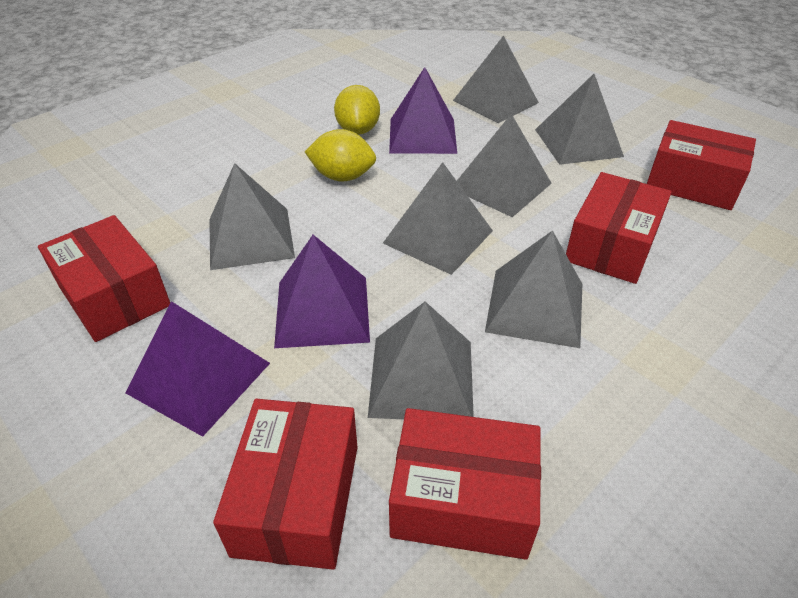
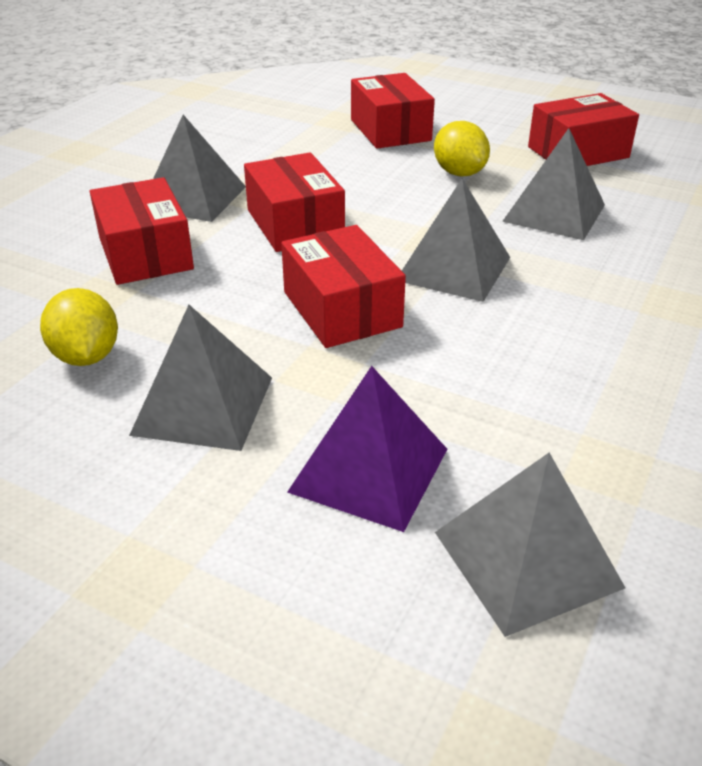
grey pyramid: [209,163,295,270] [368,302,474,419] [383,162,493,275] [453,35,539,123] [457,114,552,217] [485,230,582,348] [535,74,624,165] = 7 -> [129,305,272,451] [153,115,246,222] [402,178,510,302] [435,453,625,637] [502,128,605,240] = 5
purple pyramid: [125,301,270,437] [274,235,370,348] [389,67,457,154] = 3 -> [287,366,447,532] = 1

